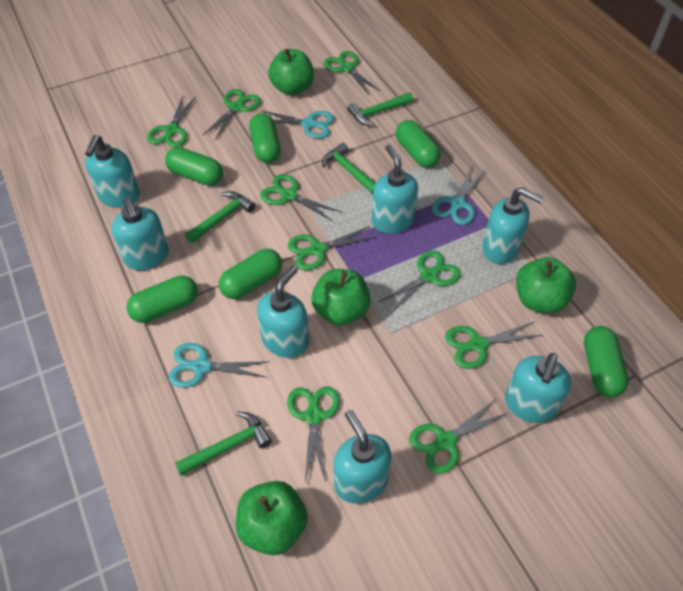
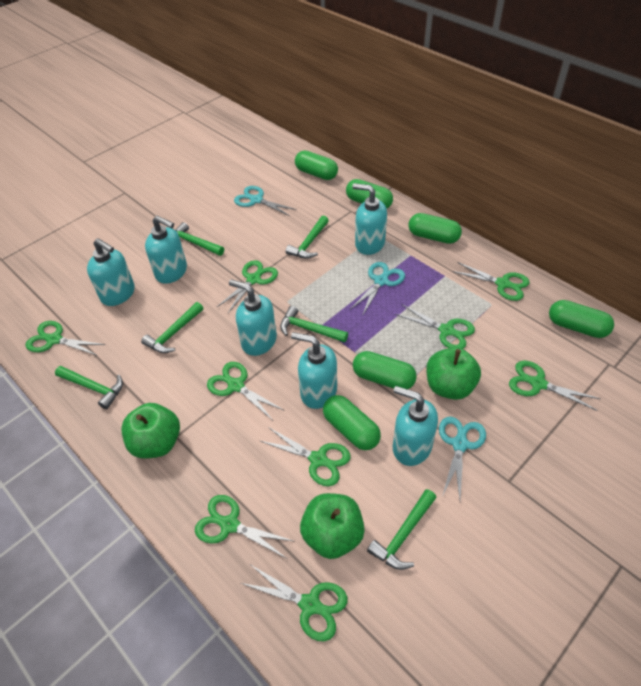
green apple: [236,481,308,555] [268,49,314,96] [311,269,370,326] [516,257,576,314] = 4 -> [121,403,180,458] [300,493,365,559] [426,347,481,400] = 3
green hammer: [175,411,272,476] [185,191,255,243] [322,143,376,194] [347,92,413,126] = 4 -> [55,366,123,409] [141,302,203,353] [175,222,224,256] [280,306,348,343] [285,216,329,259] [367,489,437,570] = 6
turquoise soap dispenser: [85,135,140,208] [111,197,169,270] [257,266,309,358] [334,410,392,503] [372,144,418,234] [483,187,544,264] [505,353,571,423] = 7 -> [87,238,135,306] [145,216,187,284] [229,279,277,356] [291,332,337,409] [352,183,387,255] [393,386,438,466] = 6

